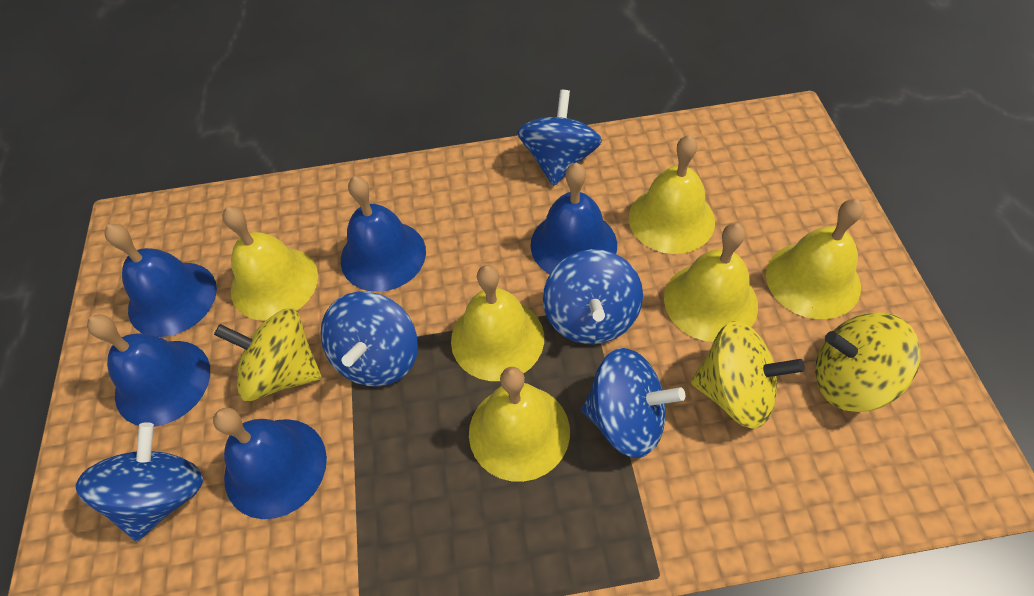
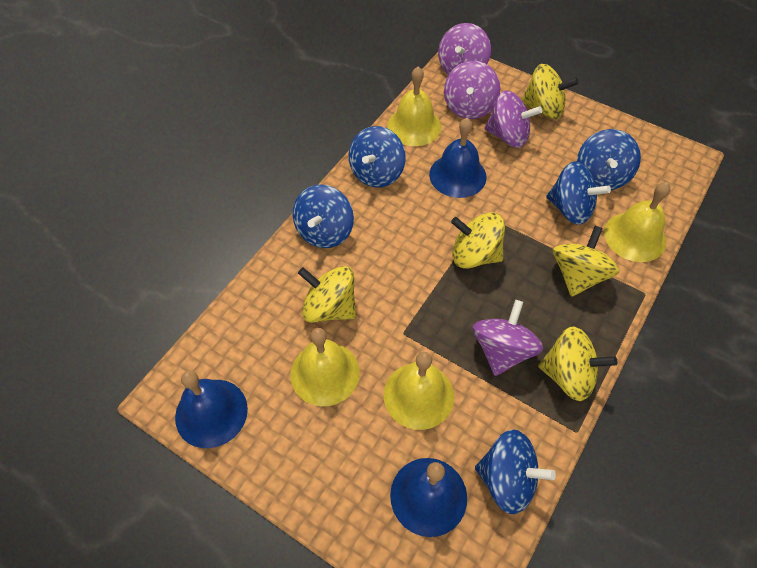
blue bell: [87,315,210,427] [104,224,217,337] [213,408,327,519] [341,176,426,292] [531,163,617,274] = 5 -> [175,371,248,448] [390,458,467,537] [429,118,487,198] = 3
purple spinning top: none = 0 -> [438,23,491,75] [444,61,500,119] [473,300,543,376] [485,90,542,148] = 4
yellow bell: [222,206,318,321] [451,265,544,381] [469,367,570,482] [629,135,715,254] [664,223,758,342] [766,199,863,319] = 6 -> [290,328,360,406] [384,352,454,430] [387,67,441,146] [604,182,671,262] = 4
yellow spinning top: [214,308,322,401] [691,321,805,429] [815,312,921,412] = 3 -> [298,266,356,323] [451,212,505,269] [521,64,579,119] [538,326,617,401] [553,226,619,297] = 5

